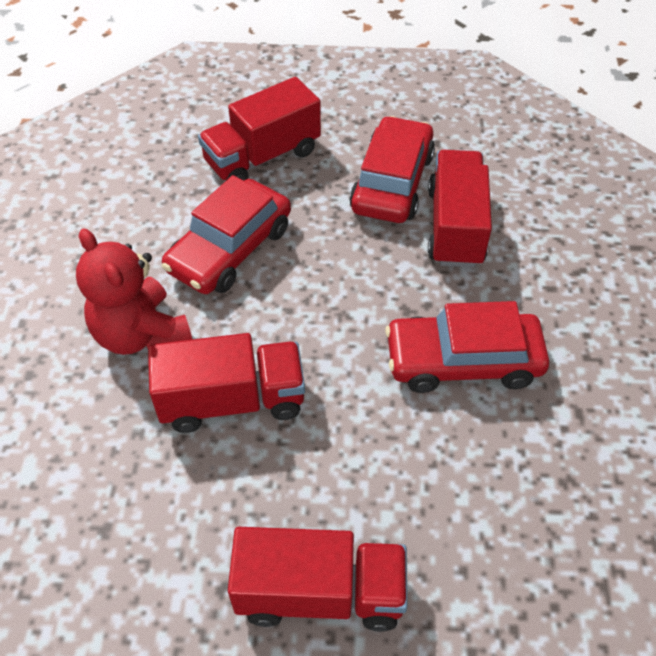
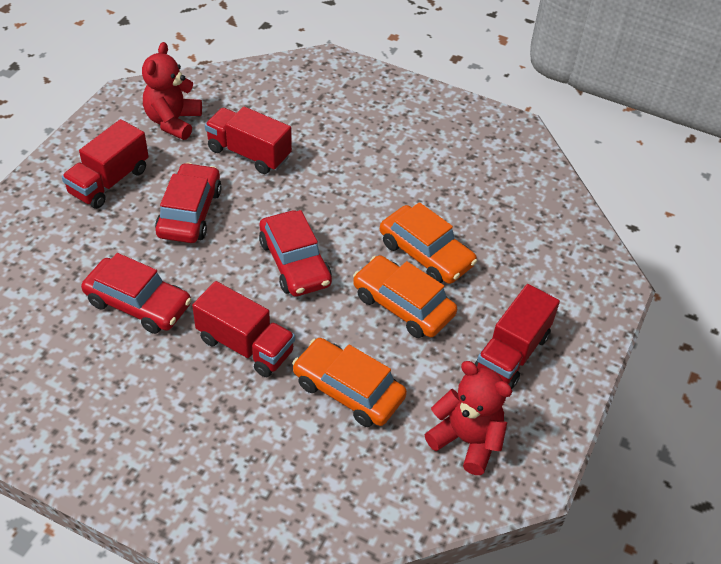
orange car: none = 0 -> [292,338,407,427] [353,255,457,338] [380,202,477,284] = 3
red teddy bear: [76,228,192,355] = 1 -> [142,42,202,140] [425,361,512,475] = 2

